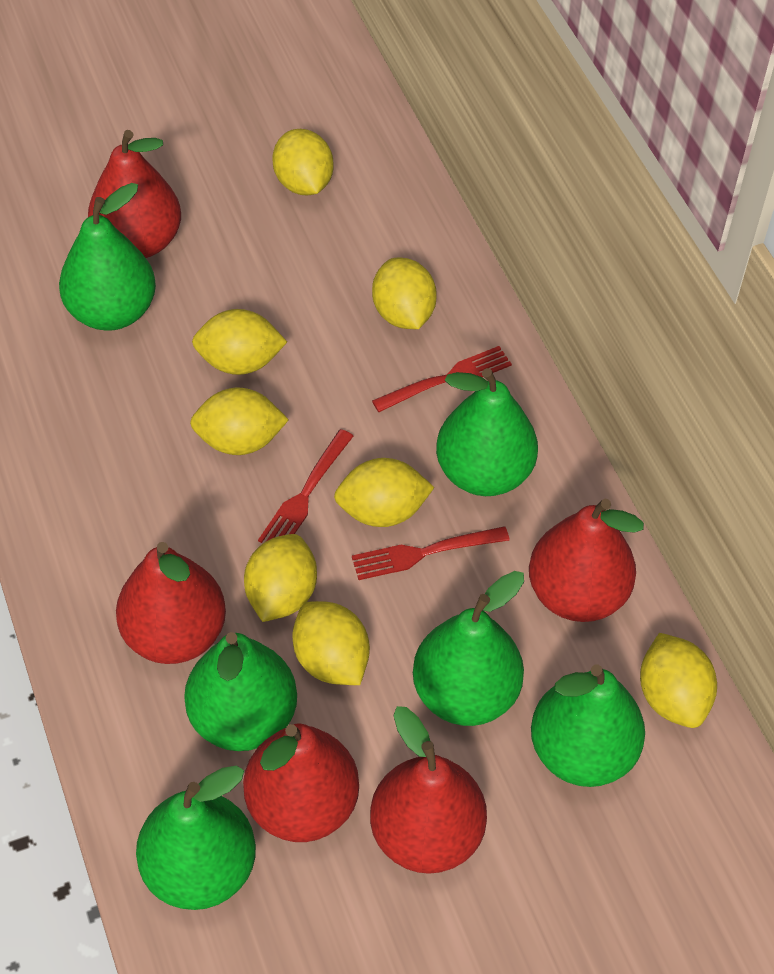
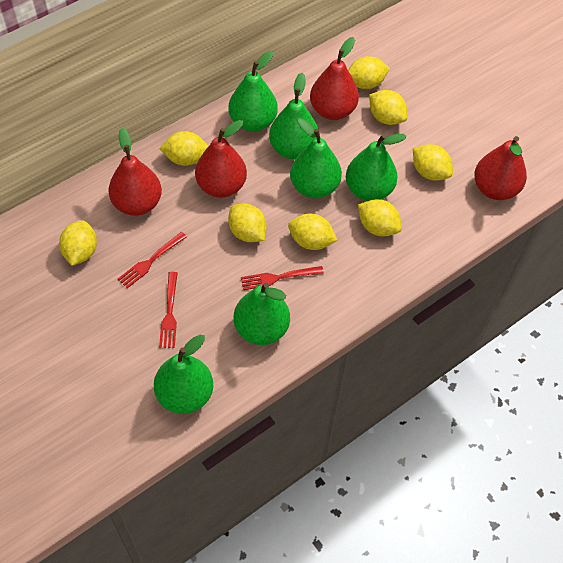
red pear: [88,130,181,258] [116,542,226,664] [243,724,359,842] [370,706,487,874] [529,498,644,622] = 5 -> [108,128,162,216] [195,120,247,198] [310,37,359,120] [474,136,527,200] = 4

